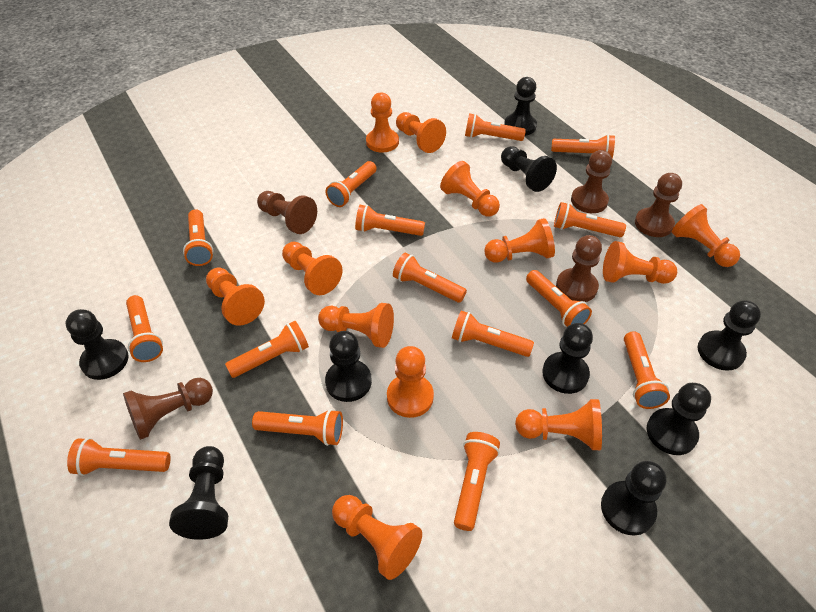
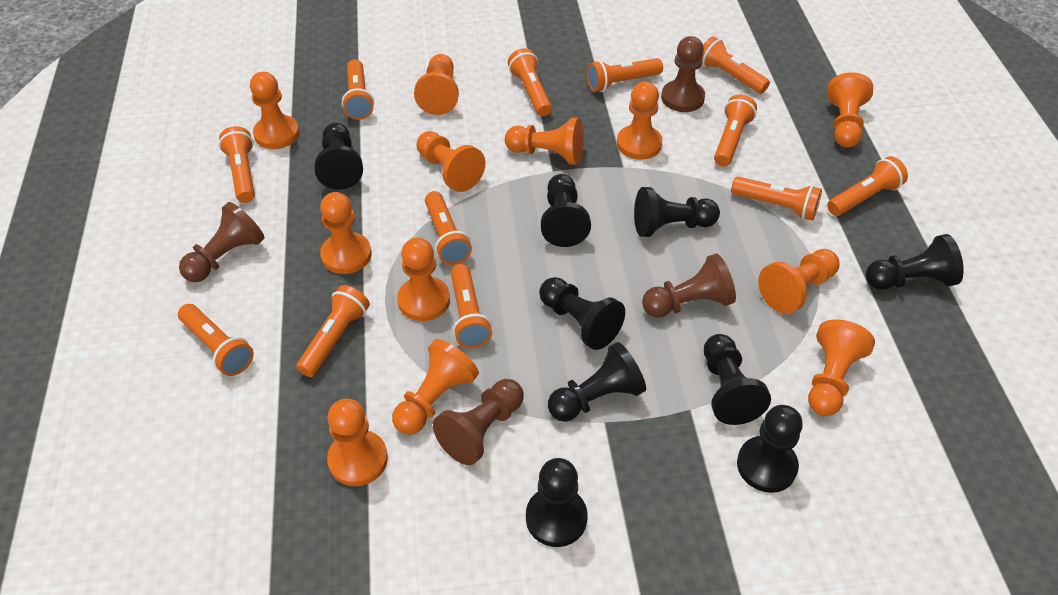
brown pawn: [123,378,213,440] [257,191,317,234] [556,235,602,302] [571,150,612,213] [635,173,682,237] = 5 -> [179,202,265,282] [433,379,524,465] [642,253,736,318] [661,36,705,112] = 4
orange flashlight: [67,438,171,476] [126,295,163,362] [183,209,214,266] [225,321,309,378] [252,409,343,446] [326,161,377,207] [355,205,425,236] [393,253,467,303] [452,311,534,357] [454,432,500,531] [465,113,526,141] [526,270,592,327] [551,134,615,158] [554,202,626,237] [624,331,670,409] = 15 -> [178,304,254,376] [219,126,255,203] [296,285,370,377] [342,59,374,120] [425,191,472,265] [451,264,492,348] [508,48,552,116] [587,58,663,92] [702,36,770,94] [714,94,757,166] [731,177,822,221] [827,156,908,216] = 12

